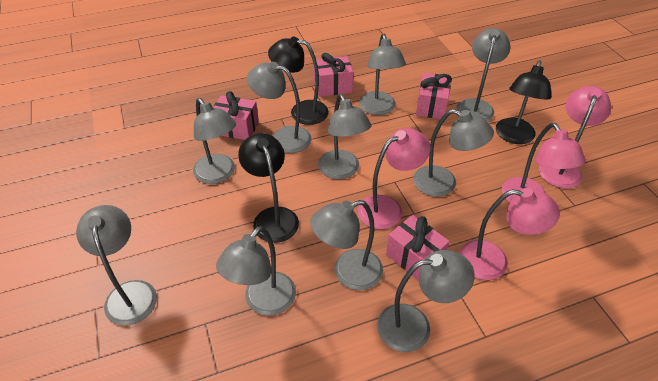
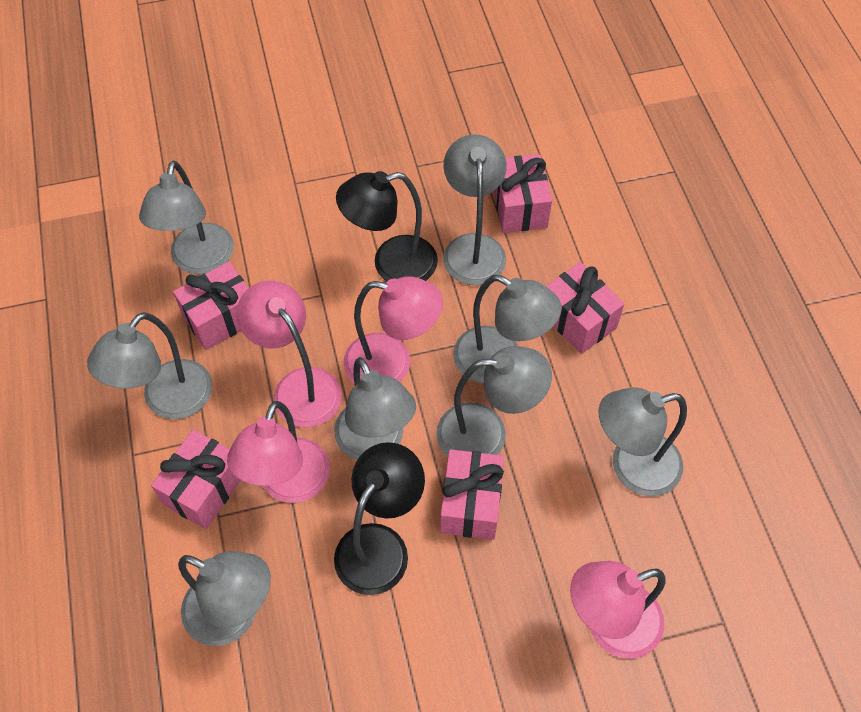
black lamp: [238,133,299,243] [268,36,329,125] [496,60,551,144] = 3 -> [334,442,425,595] [336,171,438,281] = 2
grey lamp: [76,205,157,326] [193,98,236,184] [216,226,296,316] [247,62,312,153] [310,200,383,290] [318,94,371,179] [359,34,406,115] [377,250,475,352] [413,109,494,197] [456,28,511,121] = 10 -> [87,312,212,419] [139,161,234,274] [178,551,271,646] [334,357,416,460] [436,346,552,457] [443,134,507,285] [453,275,562,383] [599,388,687,496] = 8
pink gift: [213,91,259,140] [313,53,353,97] [386,215,450,280] [416,73,452,119] = 4 -> [151,429,241,529] [173,262,249,350] [440,449,504,540] [493,154,552,233] [546,262,624,354] = 5

